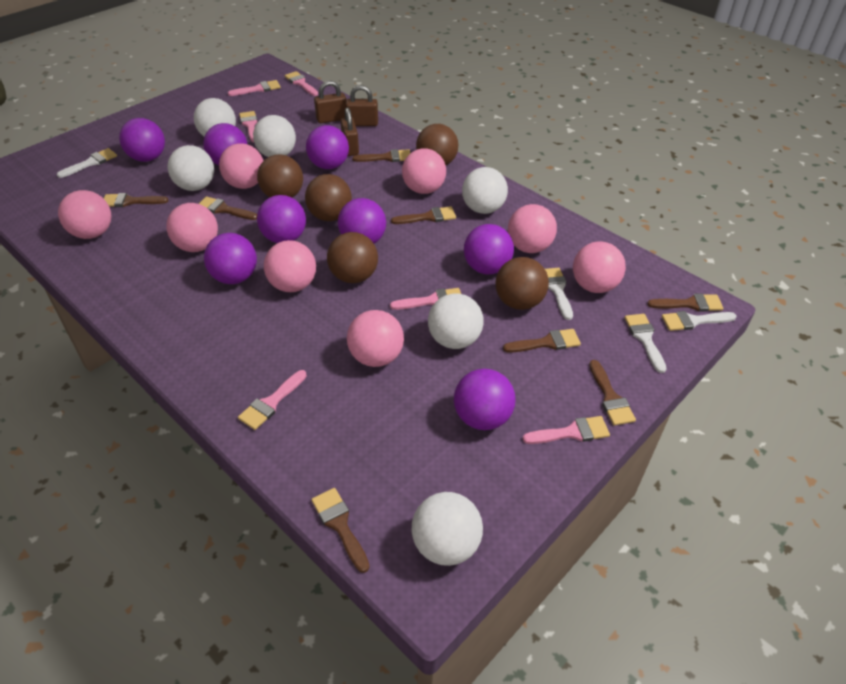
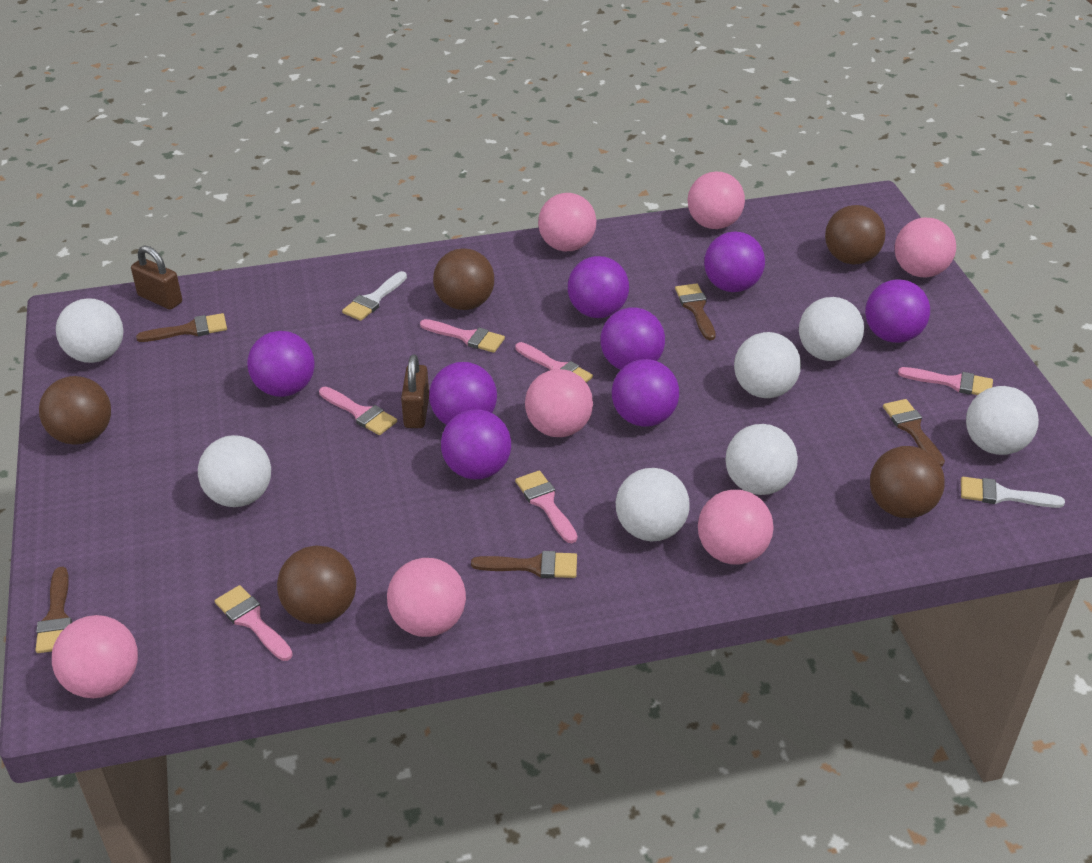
brown brush: [104,193,169,207] [199,196,257,220] [311,488,369,573] [352,149,410,162] [391,206,456,224] [503,329,581,353] [589,360,636,426] [647,294,724,312] = 8 -> [36,567,72,653] [136,313,227,342] [471,551,577,578] [675,283,716,340] [883,399,945,467] = 5
brown padlock: [314,81,346,123] [341,107,359,156] [346,85,378,126] = 3 -> [131,245,182,310] [401,354,429,428] = 2
pink ball: [58,190,111,239] [166,203,218,252] [219,143,263,189] [264,240,316,292] [347,310,404,367] [402,149,446,194] [508,204,557,253] [573,241,626,293] = 8 -> [52,615,138,698] [387,558,466,637] [525,369,593,437] [538,193,596,251] [687,172,745,229] [698,490,773,564] [895,218,956,277] = 7
white ball: [167,145,214,191] [194,98,236,137] [253,115,296,157] [412,492,483,566] [428,294,484,349] [462,167,508,214] = 6 -> [56,298,123,363] [198,435,271,507] [616,468,690,541] [725,424,798,495] [734,332,801,398] [799,297,864,361] [966,386,1039,455] = 7
white brush: [57,148,117,178] [545,268,573,320] [624,314,667,373] [662,311,737,331] = 4 -> [342,271,407,321] [961,477,1065,508] = 2

